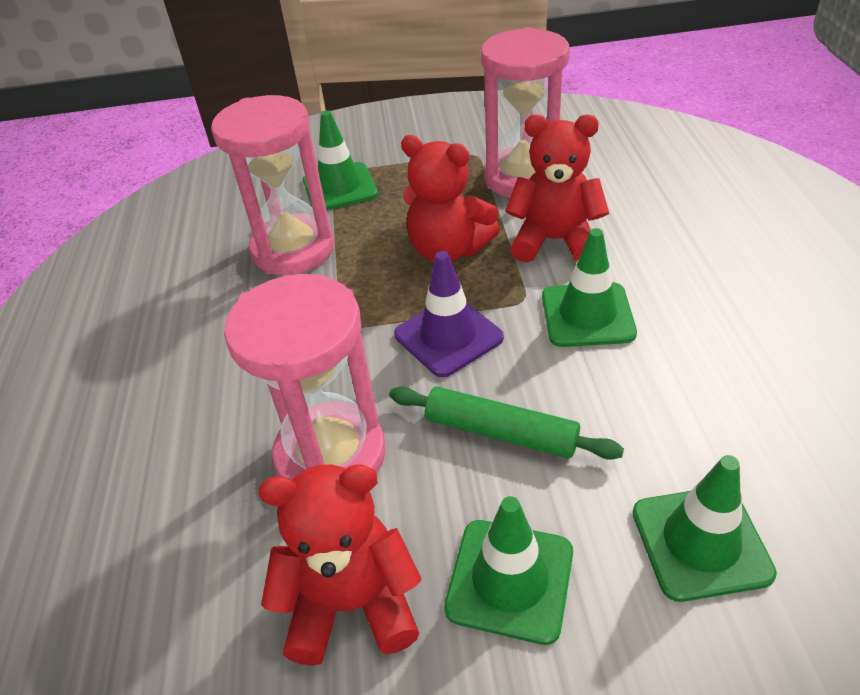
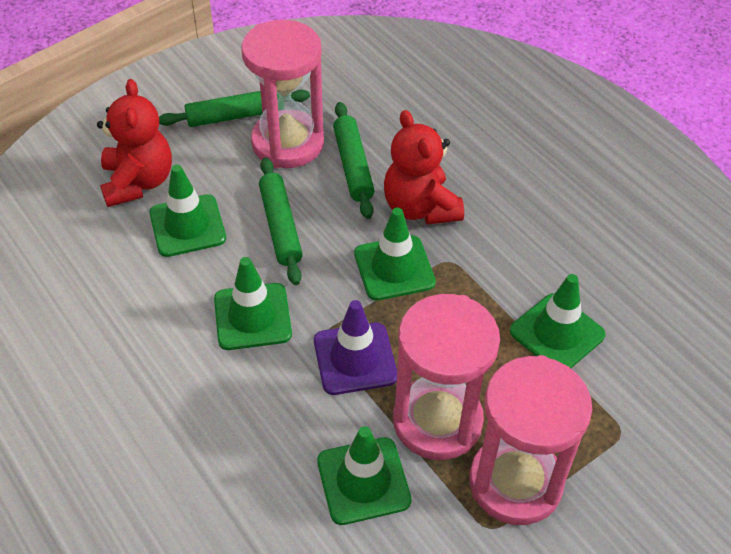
green rolling pin: [389,387,624,460] = 1 -> [159,90,310,127] [259,157,303,285] [333,102,375,219] = 3
green traffic cone: [303,110,378,210] [444,496,573,645] [542,228,637,347] [632,455,777,602] = 4 -> [149,165,226,257] [214,257,292,350] [317,426,412,525] [354,208,436,301] [510,274,606,368] = 5
red teddy bear: [258,464,421,666] [401,135,500,262] [505,115,609,263] = 3 -> [97,79,172,207] [384,110,464,225] = 2

